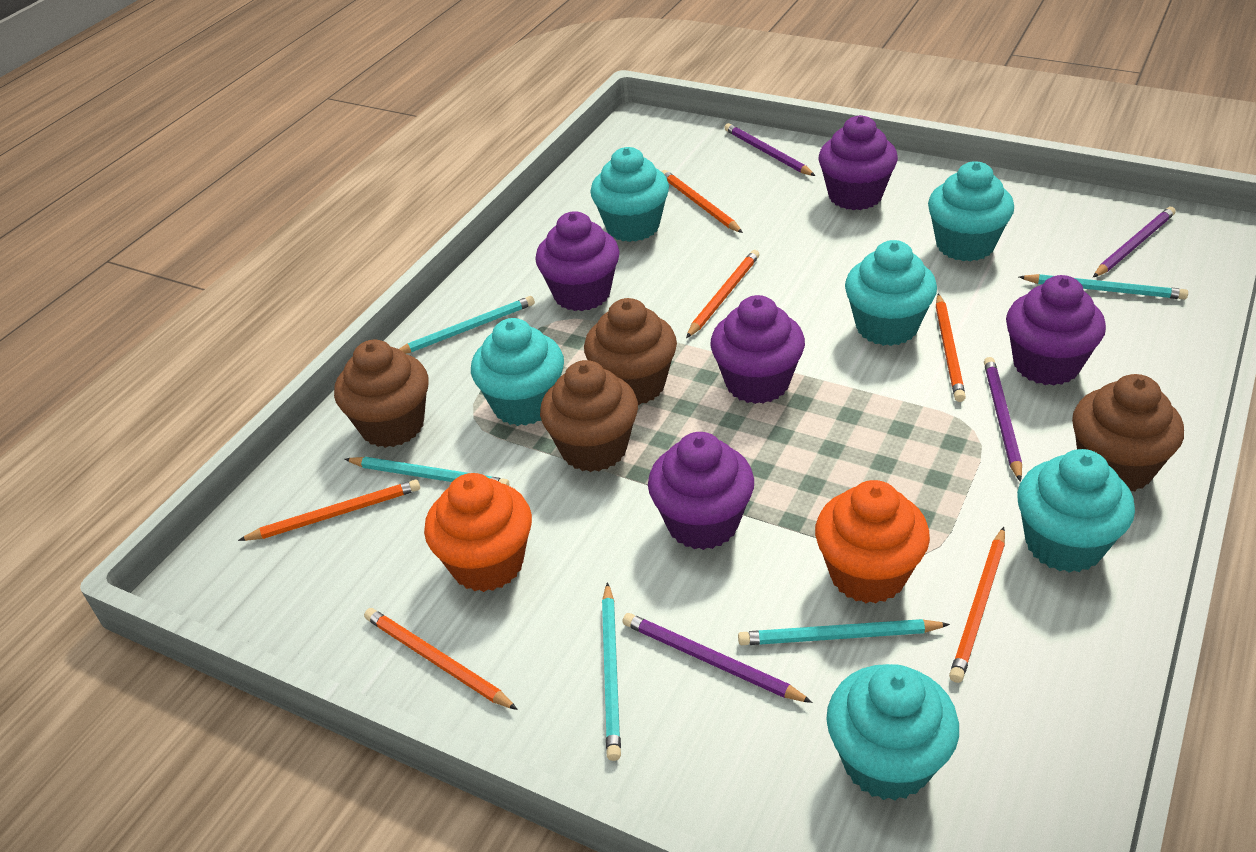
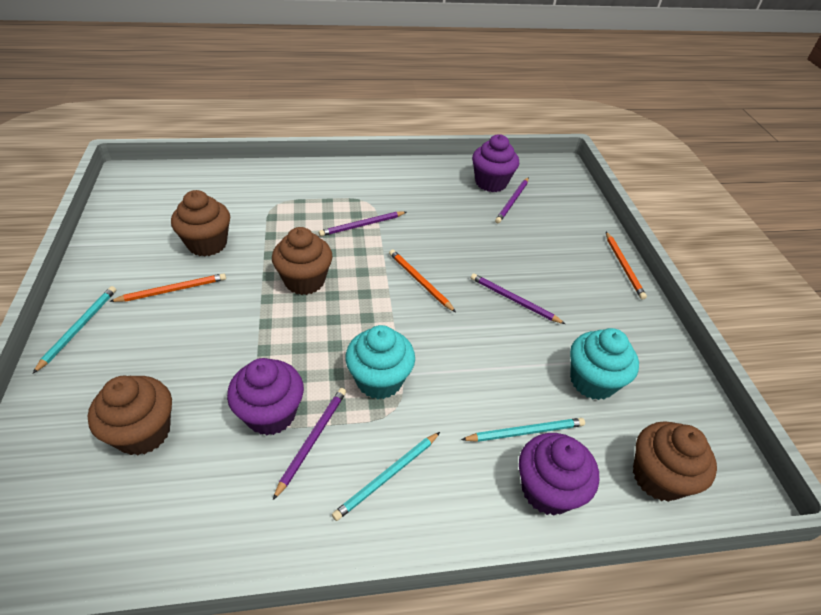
orange cupcake: [424,473,532,592] [815,480,930,604] = 2 -> none = 0
orange pencil: [238,480,420,541] [364,608,518,710] [662,170,743,233] [686,250,760,338] [936,294,966,402] [949,527,1005,683] = 6 -> [109,273,226,302] [389,249,456,312] [606,232,647,299] = 3
purple cupcake: [535,211,620,311] [648,432,754,550] [710,295,805,404] [819,115,898,210] [1006,275,1106,386] = 5 -> [227,358,304,435] [472,134,519,192] [519,433,599,516] = 3
turquoise cupcake: [471,318,564,426] [590,147,669,242] [826,664,959,801] [845,240,937,346] [928,161,1014,262] [1017,449,1135,573] = 6 -> [345,325,415,399] [570,328,639,400] = 2
turquoise pencil: [345,457,509,486] [399,296,535,354] [602,582,621,761] [738,619,950,645] [1019,274,1188,300] = 5 -> [32,286,116,374] [332,432,440,521] [461,418,585,442] = 3

